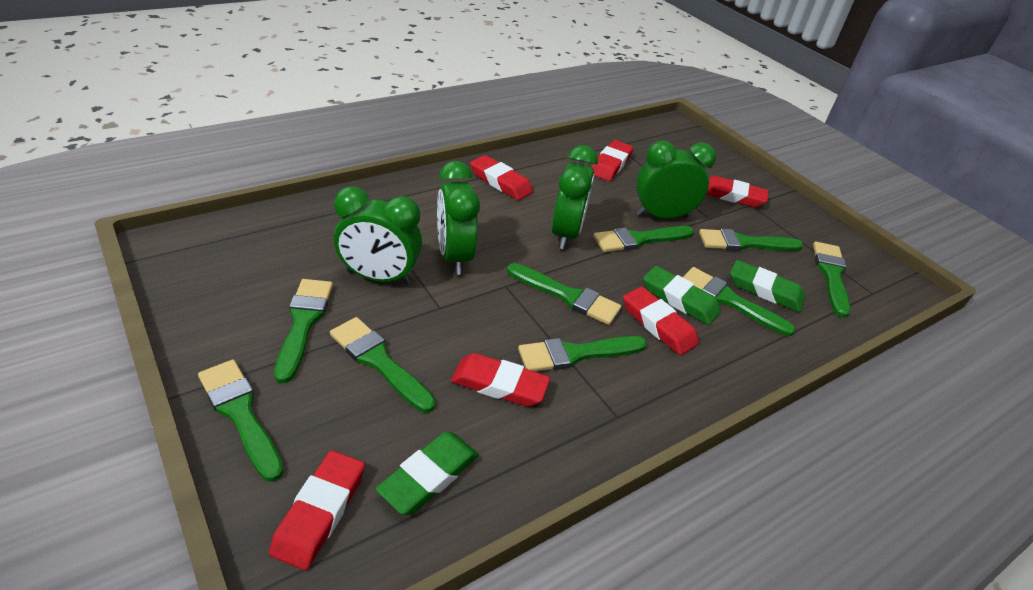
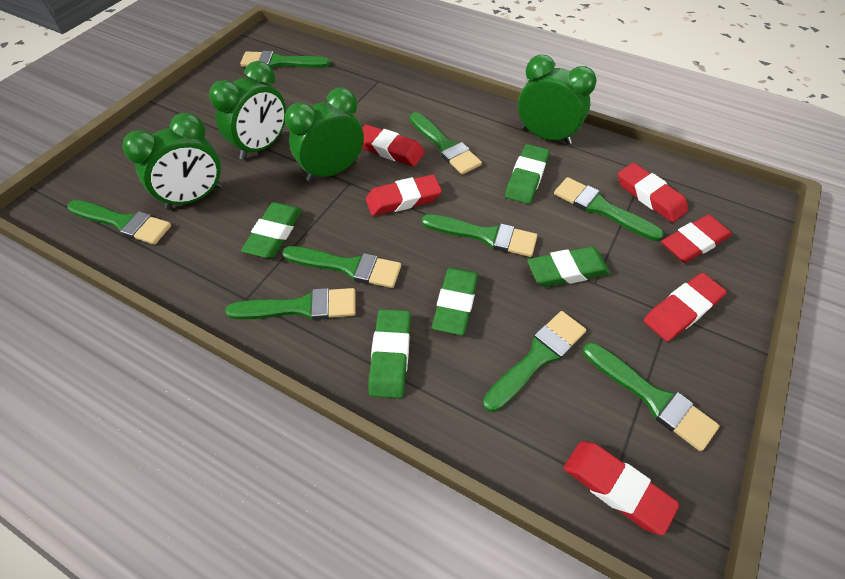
green eraser: [375,431,479,515] [643,266,721,325] [730,260,805,312] = 3 -> [241,202,302,258] [368,309,411,398] [432,268,478,335] [505,144,550,204] [527,247,610,287] = 5

